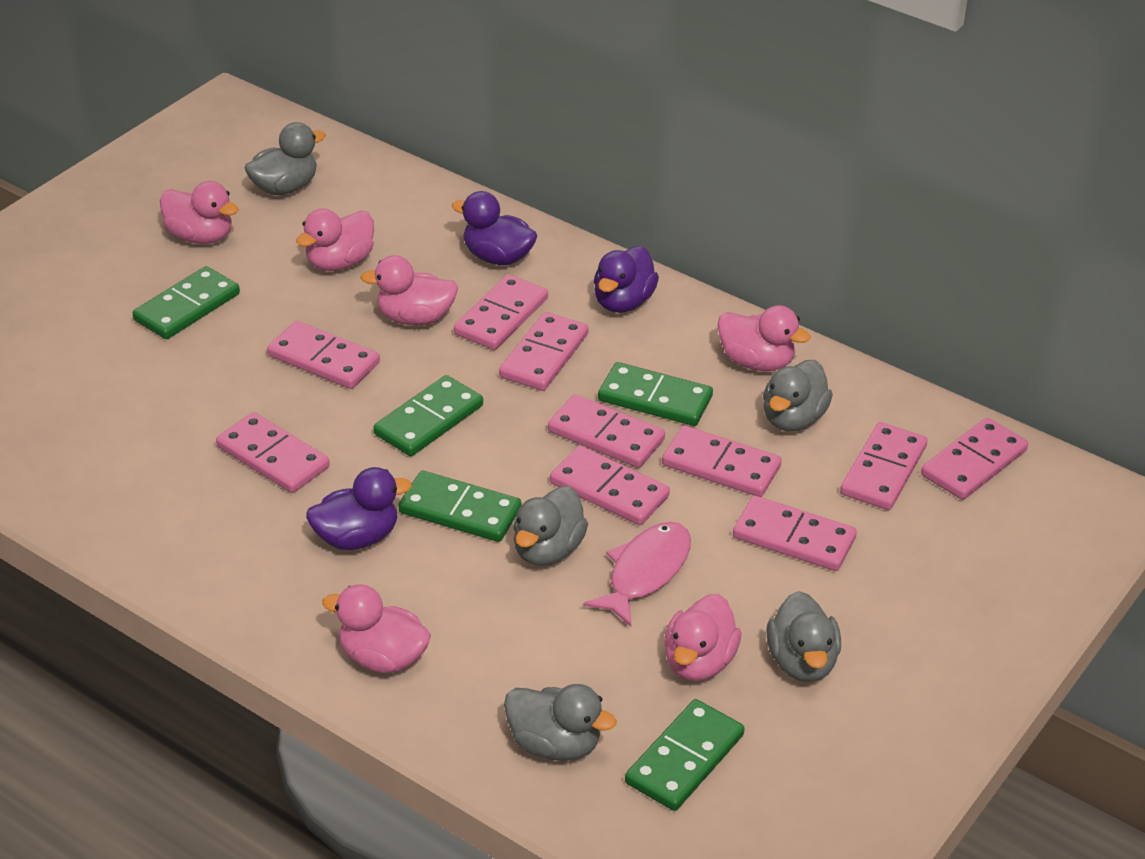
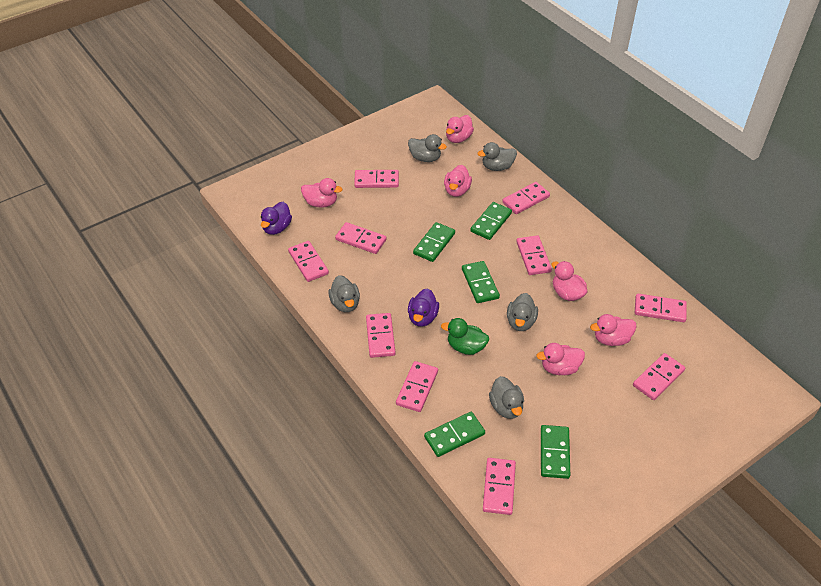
green duck: none = 0 -> [441,318,489,355] = 1
pink fish: [583,522,691,627] = 1 -> none = 0
purple duck: [306,467,412,550] [452,191,538,265] [594,246,659,313] = 3 -> [261,202,292,235] [408,288,439,327] = 2

